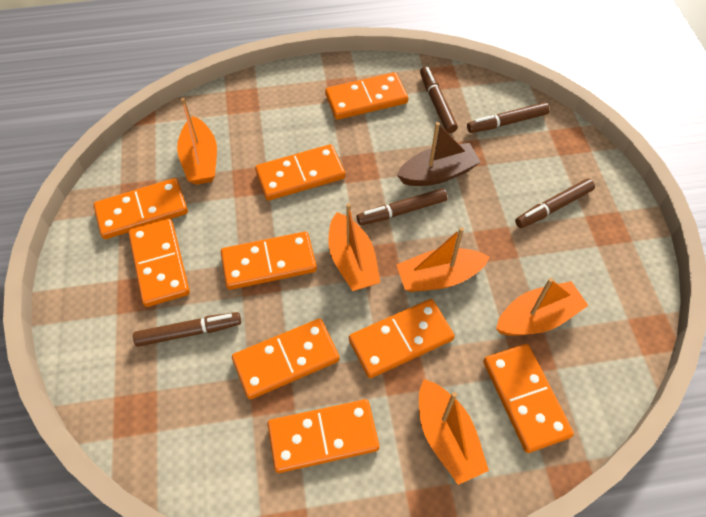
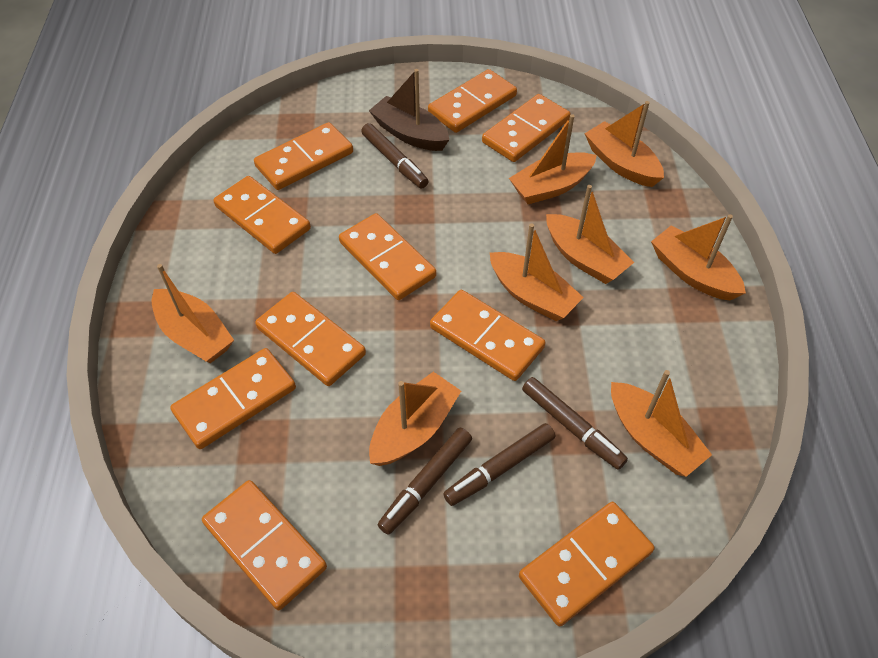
brown marker: [133,312,241,347] [357,188,447,225] [420,67,458,133] [467,102,550,133] [515,178,595,228] = 5 -> [361,123,429,189] [378,428,472,535] [443,423,555,506] [522,377,628,470] = 4
orange boat: [177,98,217,185] [328,203,380,291] [396,227,490,292] [419,379,489,485] [496,278,589,336] = 5 -> [152,264,234,363] [369,372,461,466] [490,223,584,321] [509,114,597,204] [546,185,634,284] [584,101,664,187] [611,370,712,477] [651,214,746,300] = 8
orange domino: [93,178,188,239] [128,219,190,307] [221,232,317,290] [232,319,340,399] [255,144,345,201] [268,399,379,473] [325,72,408,120] [349,299,455,378] [483,344,574,453] = 9 -> [170,348,296,449] [202,480,327,610] [213,176,311,254] [254,122,353,190] [255,292,366,386] [339,213,436,300] [428,69,517,133] [430,290,545,381] [482,94,571,162] [519,502,654,626] = 10

